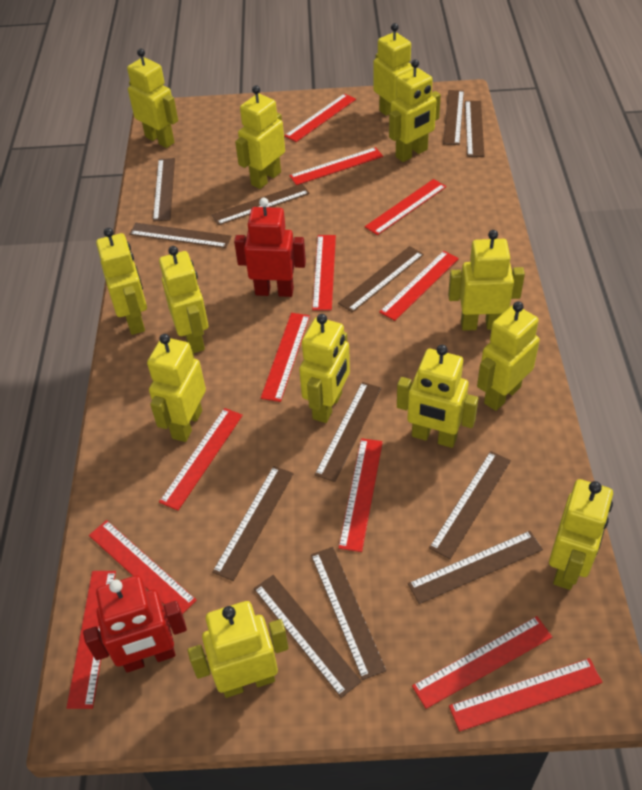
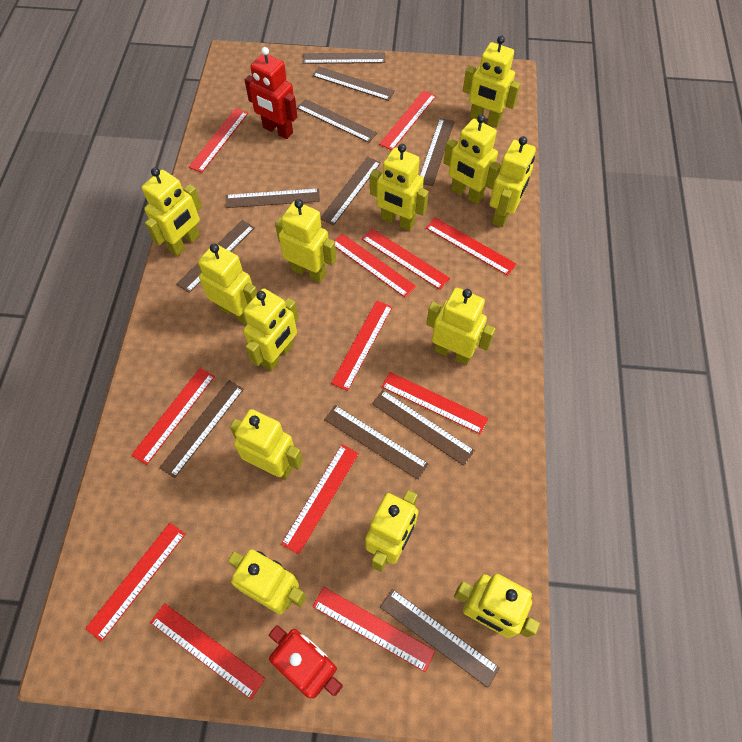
brown ruler: [129,223,232,248] [153,158,175,222] [212,184,310,225] [212,466,294,581] [254,575,362,698] [311,547,387,680] [315,382,382,482] [338,246,424,312] [408,531,543,604] [429,451,511,559] [443,90,464,145] [465,101,484,157] = 12 -> [159,380,244,478] [177,220,255,293] [226,188,320,208] [297,99,377,143] [303,53,385,64] [312,67,395,101] [320,157,381,225] [324,405,428,480] [372,390,475,466] [380,589,500,688] [420,118,454,186] = 11

